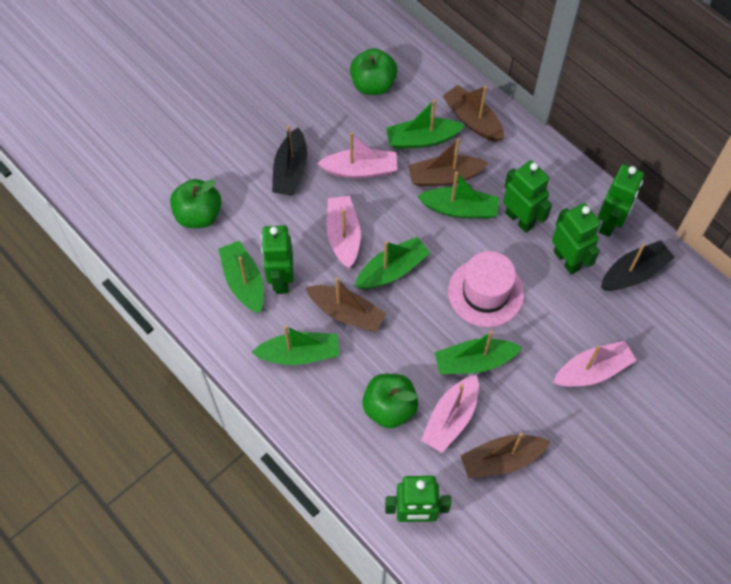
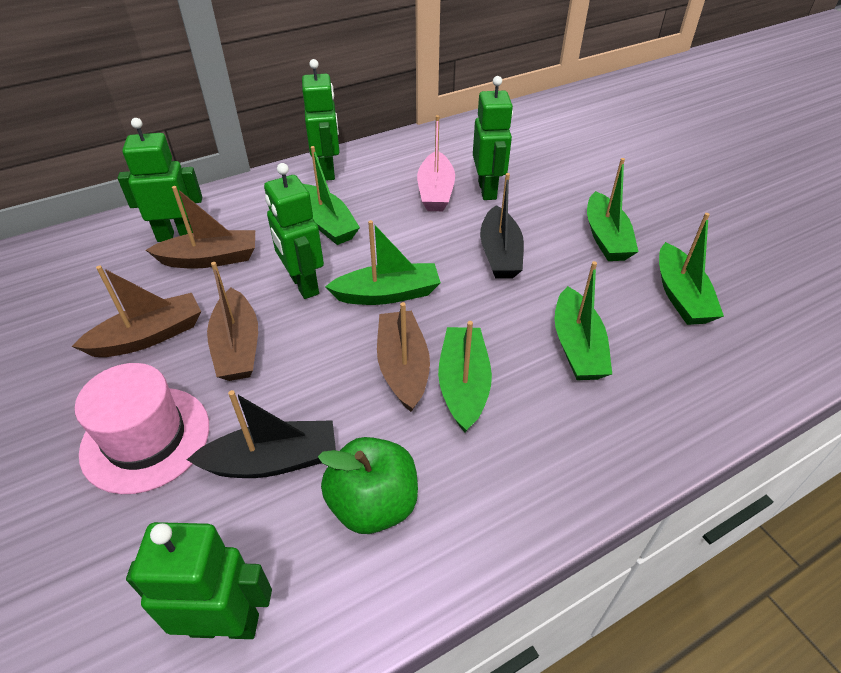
green apple: [170,179,222,228] [350,48,397,95] [362,374,418,429] = 3 -> [318,437,418,534] = 1
pink boat: [317,132,397,179] [326,196,361,269] [421,375,479,453] [553,341,637,387] = 4 -> [417,115,455,211] = 1

